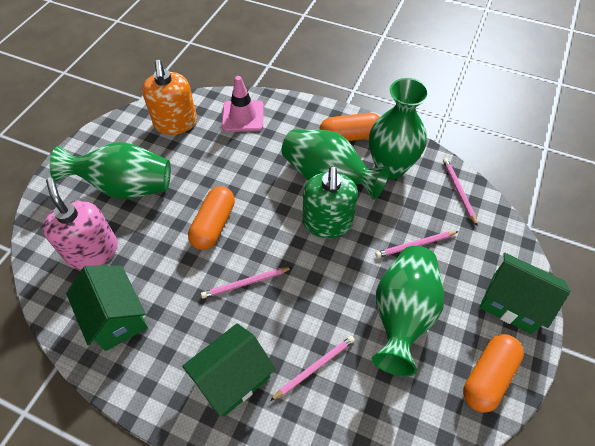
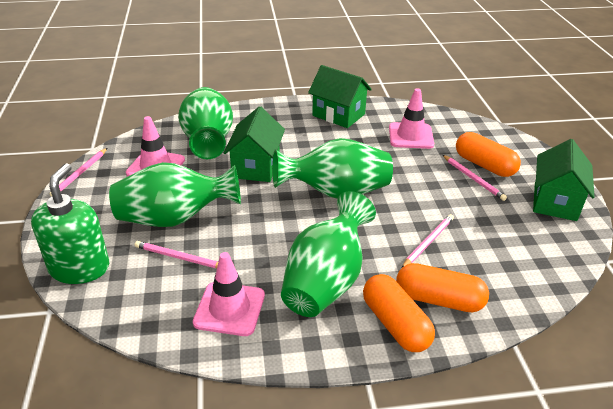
orange soap dispenser: [142,60,197,135] = 1 -> none = 0
pink soap dispenser: [43,177,118,270] = 1 -> none = 0
pink traffic cone: [222,76,264,132] = 1 -> [126,116,185,176] [193,252,265,336] [389,88,434,149] = 3

